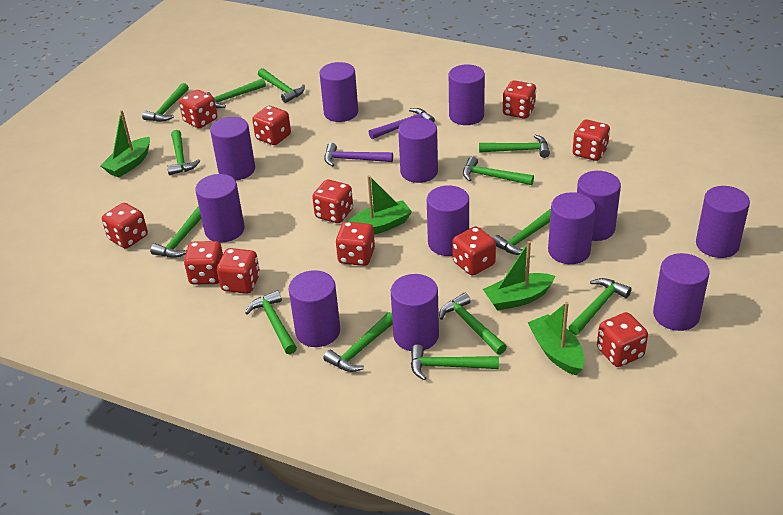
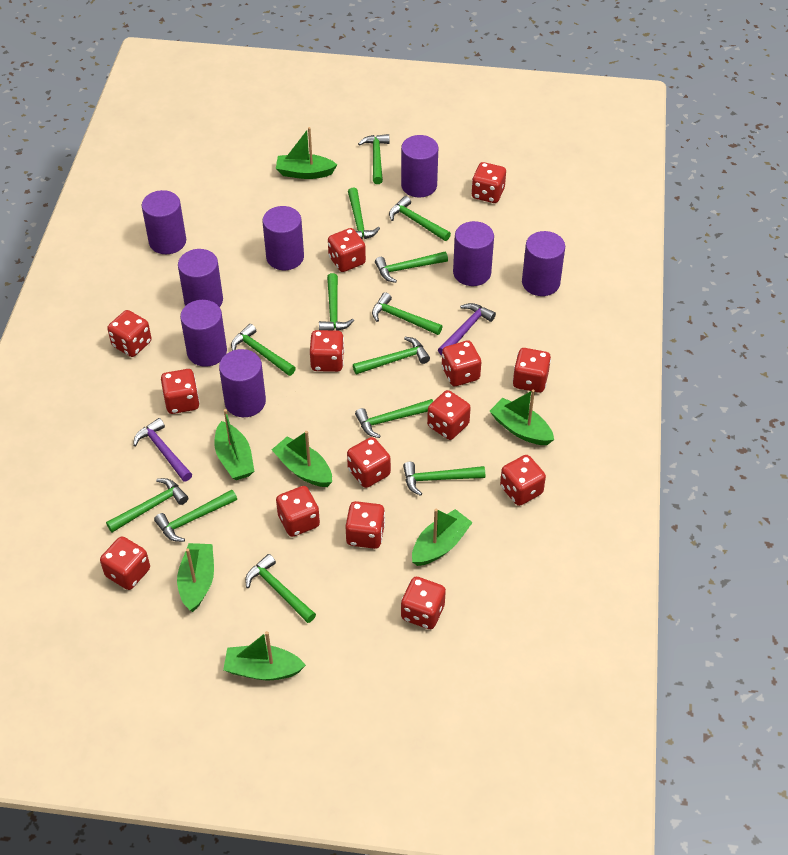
green boat: [100,110,150,178] [348,175,412,234] [483,241,555,311] [527,302,585,376] = 4 -> [177,543,214,612] [214,409,254,480] [223,631,306,680] [272,431,332,487] [276,127,337,179] [412,509,473,566] [490,389,554,445] = 7
purple cylinder: [195,174,244,242] [210,117,255,180] [288,270,340,347] [319,62,358,122] [391,274,439,351] [398,118,438,183] [427,185,469,256] [449,65,485,125] [548,192,595,264] [577,171,621,241] [653,253,709,331] [696,186,750,258] = 12 -> [142,190,186,254] [178,249,223,307] [180,300,227,367] [219,349,266,417] [262,206,304,270] [401,135,438,197] [453,221,494,286] [522,231,565,296] = 8
red dice: [102,203,148,249] [179,90,217,128] [184,241,223,285] [217,248,260,294] [252,106,291,145] [312,179,353,223] [335,221,375,266] [452,227,496,276] [503,80,536,119] [573,120,610,161] [597,312,648,367] = 11 -> [100,536,150,590] [107,310,152,357] [161,369,200,414] [276,486,320,537] [310,330,344,372] [328,228,366,272] [345,501,385,549] [347,437,391,488] [401,577,446,629] [427,390,471,440] [442,340,481,386] [471,162,506,203] [500,455,546,506] [513,348,551,393] = 14

